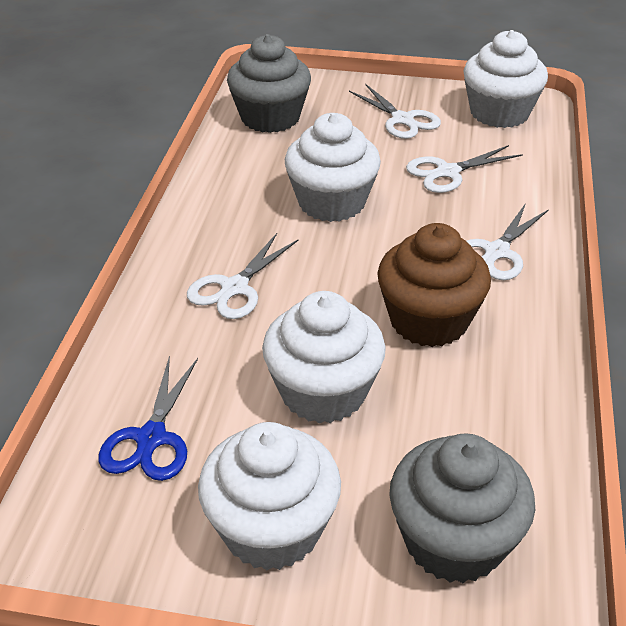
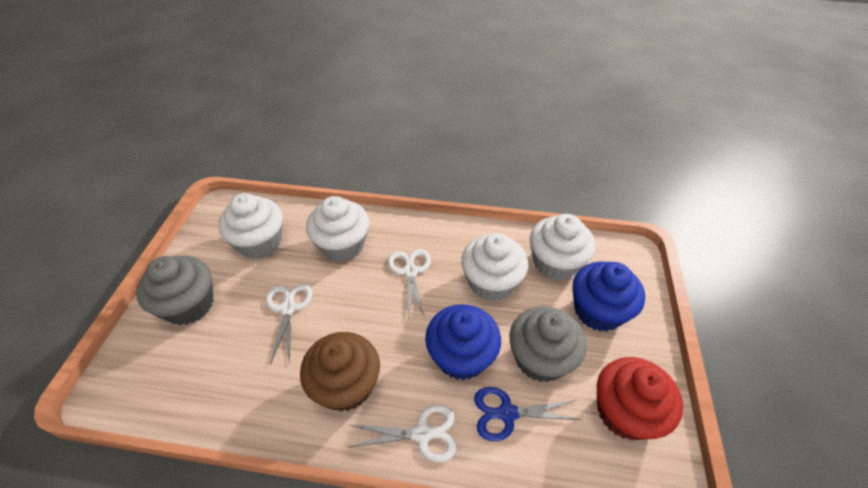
blue cupcake: none = 0 -> [425,304,501,380] [572,262,645,332] = 2
red cupcake: none = 0 -> [597,357,683,440] = 1
white scissors: [187,233,298,319] [349,84,441,139] [406,145,523,193] [467,203,549,280] = 4 -> [266,284,313,364] [349,405,457,462] [388,249,431,318] = 3

